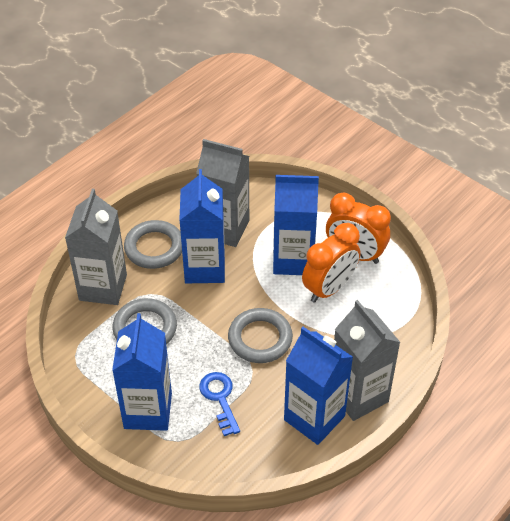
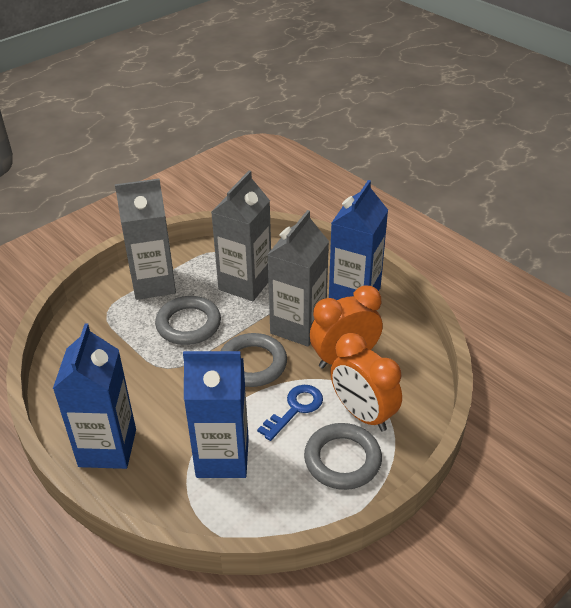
blue carton: [112,313,172,431] [179,169,225,283] [273,175,319,275] [284,327,353,445] = 4 -> [53,324,136,469] [183,351,249,478] [329,180,388,300] = 3

